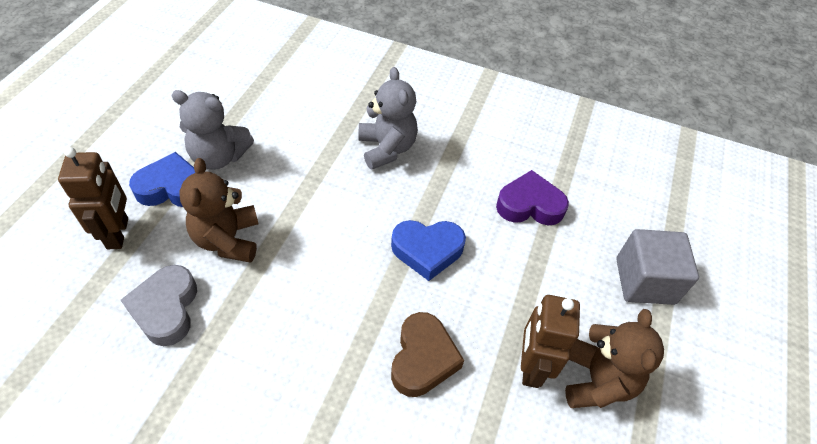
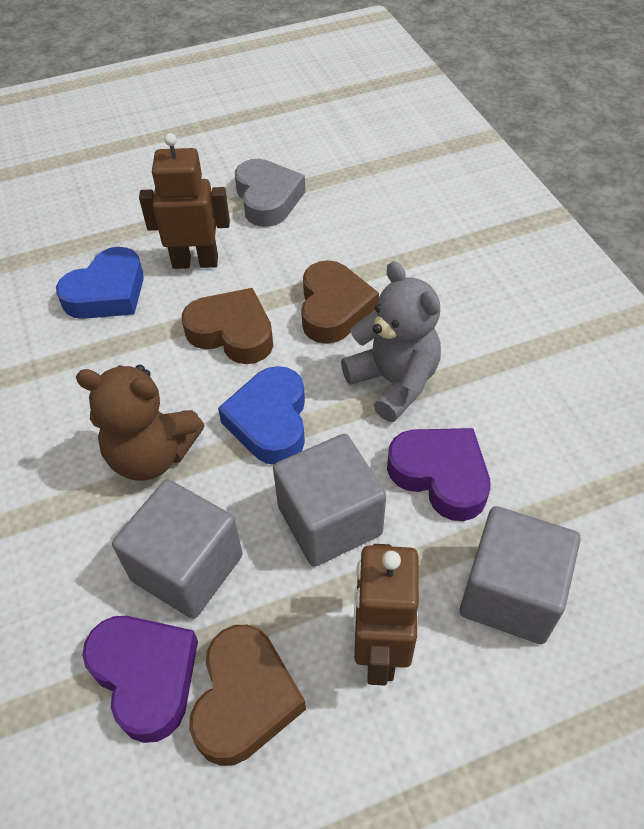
brown heart: [391,312,464,397] = 1 -> [182,288,273,364] [189,625,306,766] [301,260,379,344] = 3
brown teddy bear: [180,158,259,263] [565,309,664,408] = 2 -> [76,365,205,481] = 1
grey cube: [616,229,699,305] = 1 -> [112,479,243,619] [273,434,386,567] [460,506,581,644] = 3
grey teddy bear: [171,90,254,170] [358,67,418,170] = 2 -> [341,261,441,422] = 1
purple heart: [496,170,569,225] = 1 -> [82,616,198,743] [387,428,491,521] = 2

